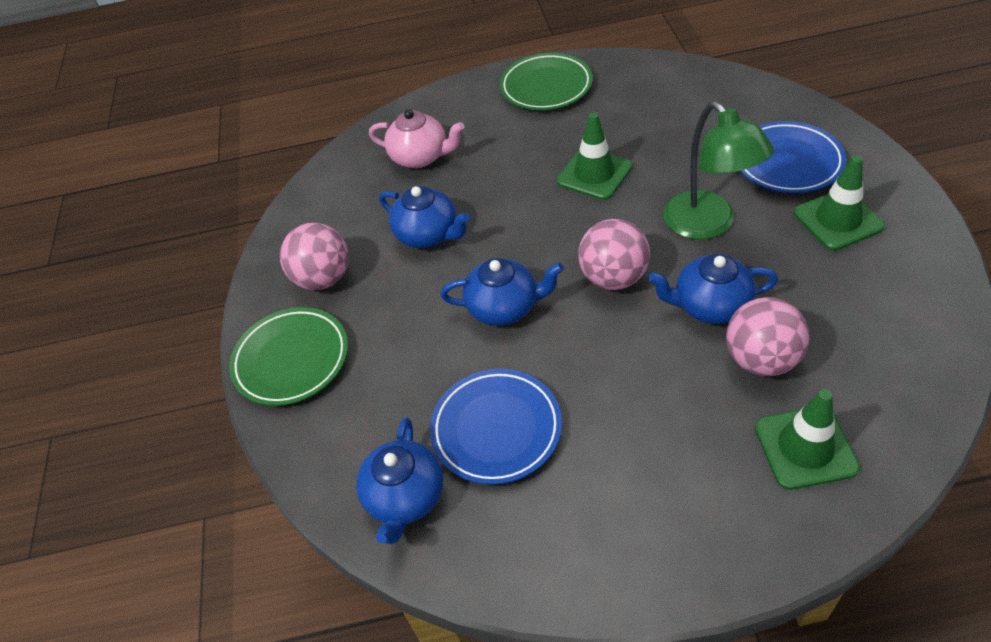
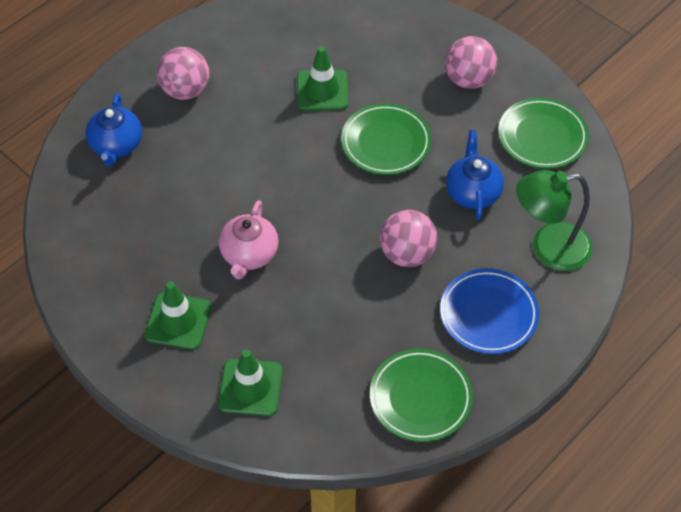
blue plate: [430,369,562,485] [740,121,846,193] = 2 -> [440,268,539,354] = 1
blue teapot: [356,417,443,544] [379,186,470,248] [440,258,564,326] [648,254,778,324] = 4 -> [85,94,142,166] [446,130,504,220] = 2
green plate: [229,307,348,406] [500,53,593,110] = 2 -> [341,103,431,175] [370,349,473,442] [498,98,589,169] = 3

